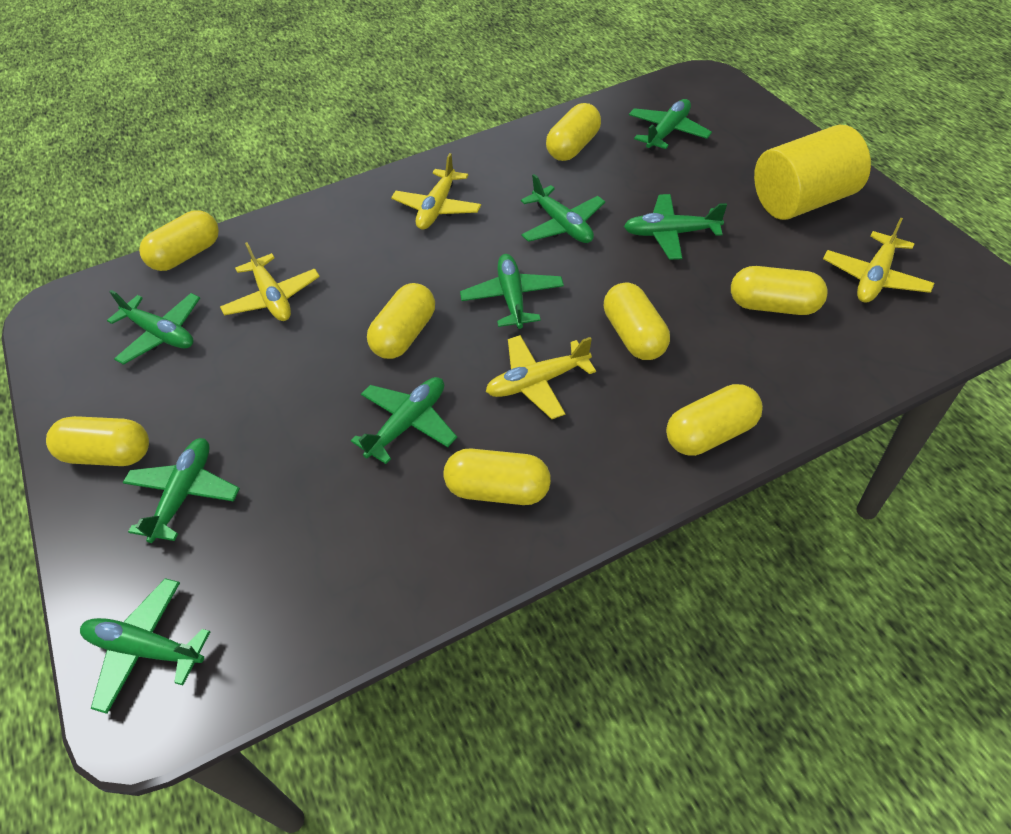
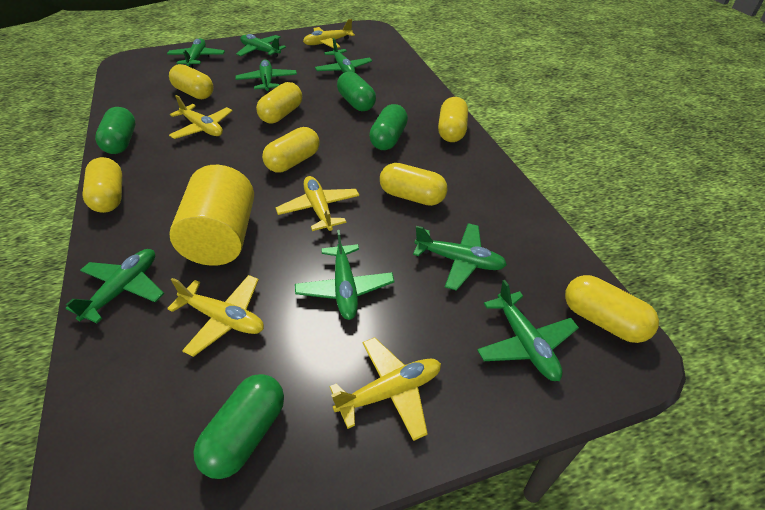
green capsule: none = 0 -> [95,107,135,154] [193,374,284,479] [337,71,376,111] [369,104,408,150] = 4
yellow capsule: [46,416,149,466] [139,210,219,271] [367,283,435,359] [443,449,551,505] [546,103,601,161] [604,282,670,360] [666,384,763,456] [731,266,828,315] = 8 -> [82,157,122,213] [169,64,214,99] [256,82,302,123] [262,127,319,172] [380,163,448,206] [438,97,468,142] [565,275,659,343] = 7
yellow plane: [220,242,320,321] [391,153,481,230] [486,335,596,419] [823,217,935,303] = 4 -> [167,275,264,357] [169,95,232,139] [276,176,359,231] [303,19,355,48] [330,337,441,441] = 5

